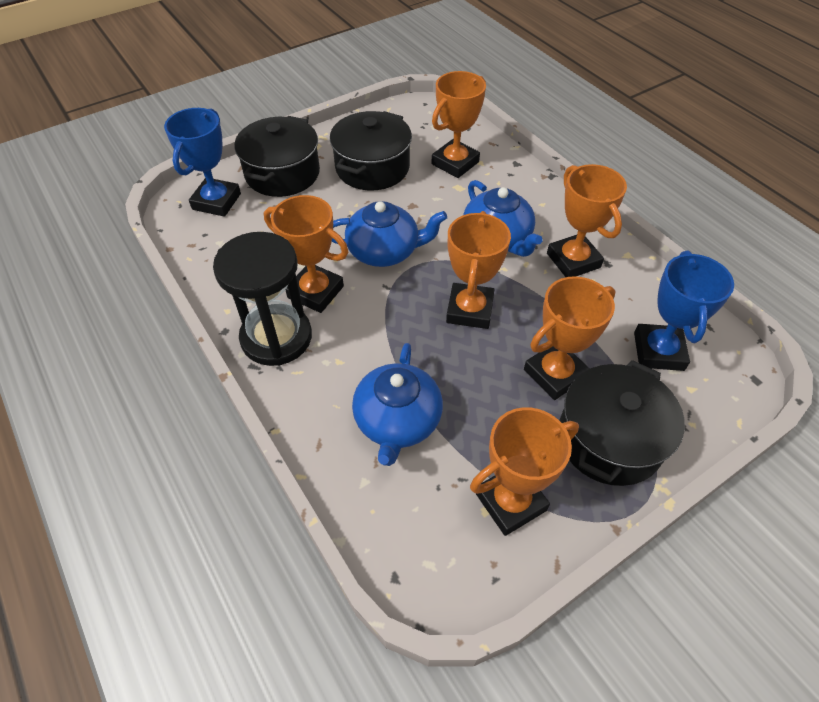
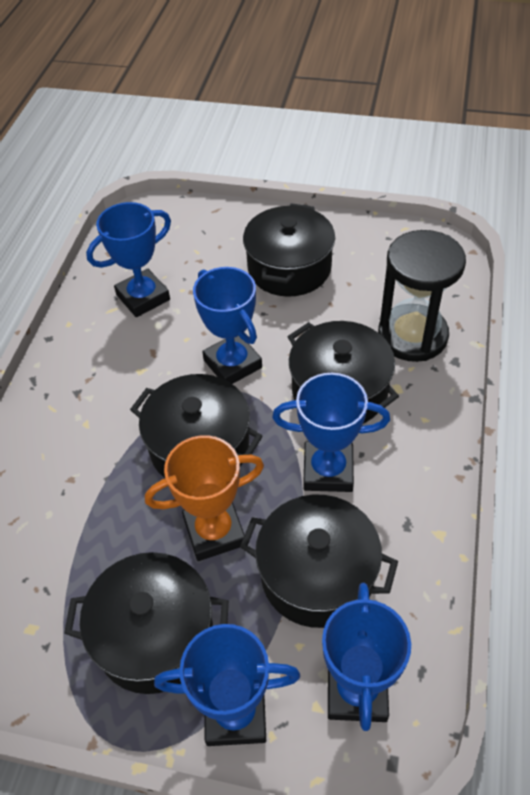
black pot: [235,116,320,197] [330,111,412,191] [559,360,685,486] = 3 -> [64,552,229,694] [130,374,263,478] [240,495,398,628] [243,203,335,297] [288,321,399,423] = 5
blue teapot: [332,201,447,267] [352,343,443,466] [463,180,543,257] = 3 -> none = 0
blue trophy: [164,108,241,217] [634,251,734,371] = 2 -> [86,202,171,317] [154,624,300,746] [193,267,262,384] [272,373,390,492] [322,583,411,731] = 5
orange trophy: [264,195,348,313] [431,71,486,178] [446,211,511,329] [470,407,579,536] [524,276,615,400] [547,164,627,277] = 6 -> [145,435,264,561] = 1

